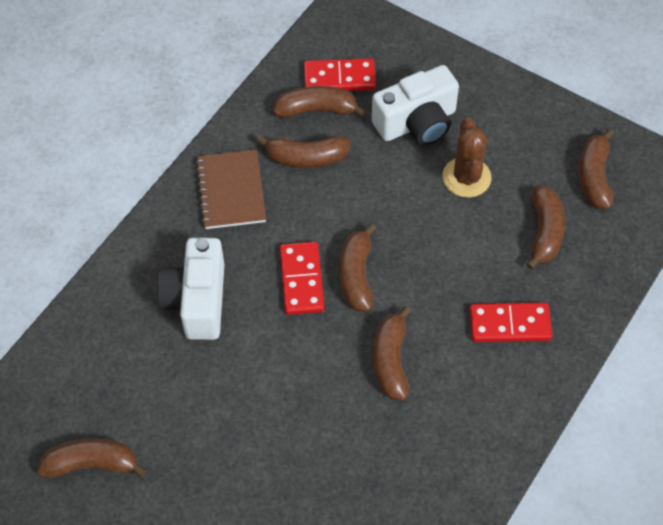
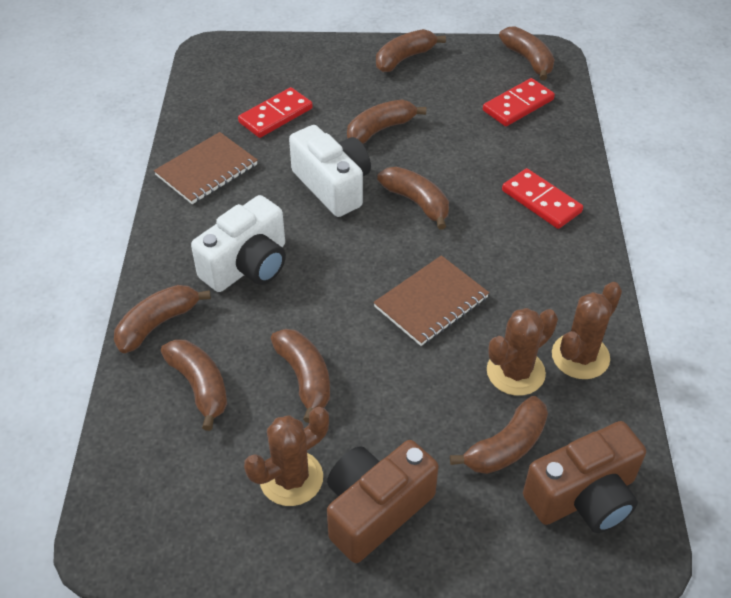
brown banana: [37,439,147,477] [257,135,351,168] [273,86,366,118] [339,223,376,312] [373,306,411,401] [526,185,565,270] [579,129,614,209] = 7 -> [114,285,211,353] [161,340,227,431] [271,329,330,423] [347,99,426,144] [376,29,446,72] [377,166,449,230] [450,396,548,474] [499,26,555,81] = 8
brown cactus: [442,118,491,198] = 1 -> [244,407,329,506] [487,308,558,396] [552,282,622,379] = 3
brown camera: none = 0 -> [327,440,439,563] [523,421,646,533] = 2
brown notebook: [195,149,266,229] = 1 -> [154,132,258,204] [373,255,489,346] = 2

